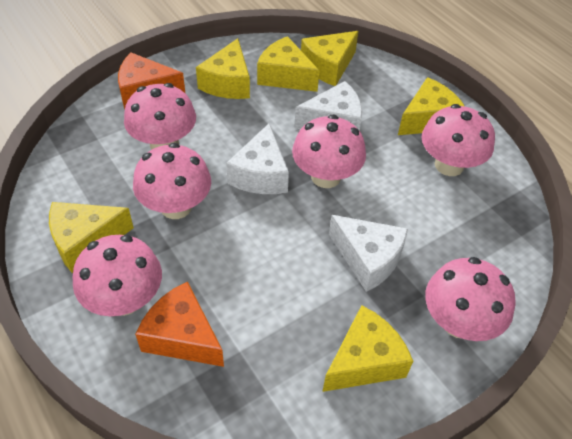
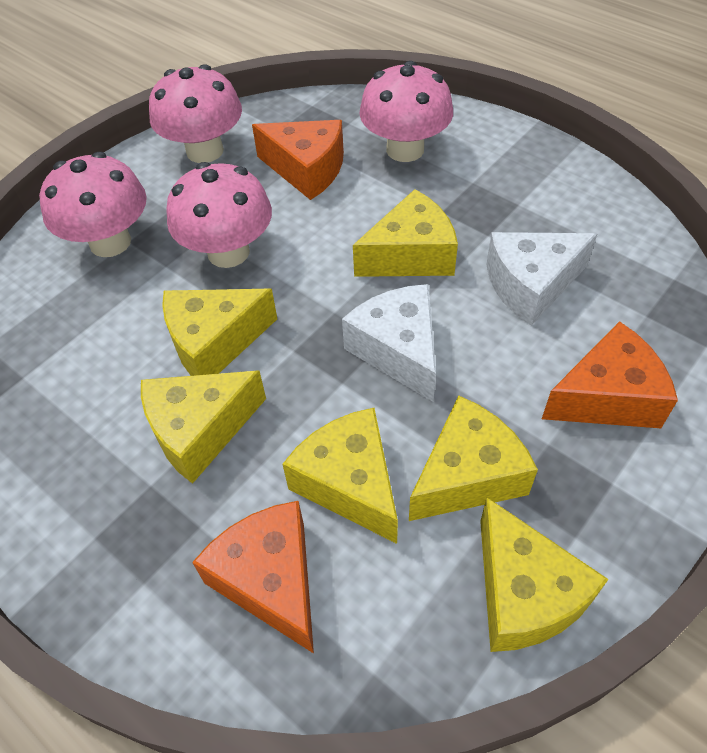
orange cheese: [118,53,186,109] [135,282,224,367] = 2 -> [192,501,314,654] [252,120,344,200] [542,321,678,428] = 3
pink mushroom: [73,235,162,316] [124,83,196,149] [133,143,211,219] [292,115,366,188] [422,104,495,176] [425,257,515,341] = 6 -> [39,152,147,257] [149,64,242,163] [166,162,272,268] [359,61,453,162] = 4
white cheese: [226,124,289,194] [294,81,362,131] [329,215,408,292] = 3 -> [342,284,436,402] [486,232,597,326] = 2

